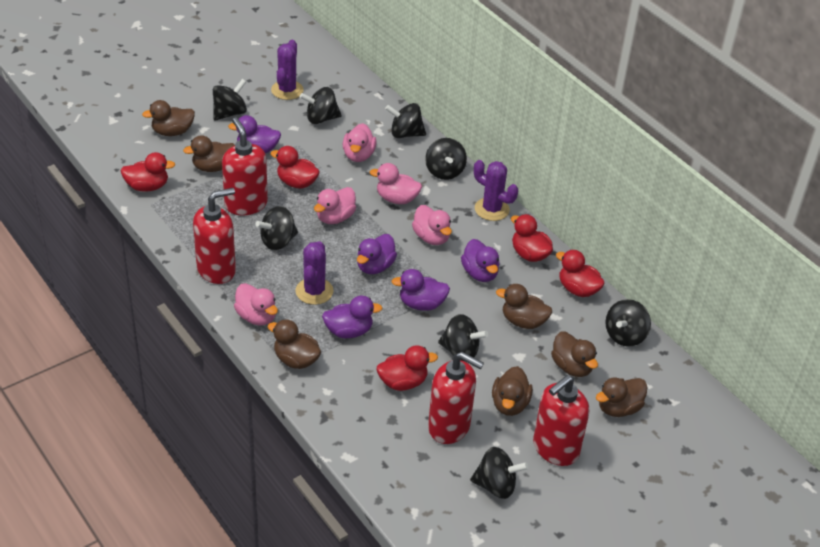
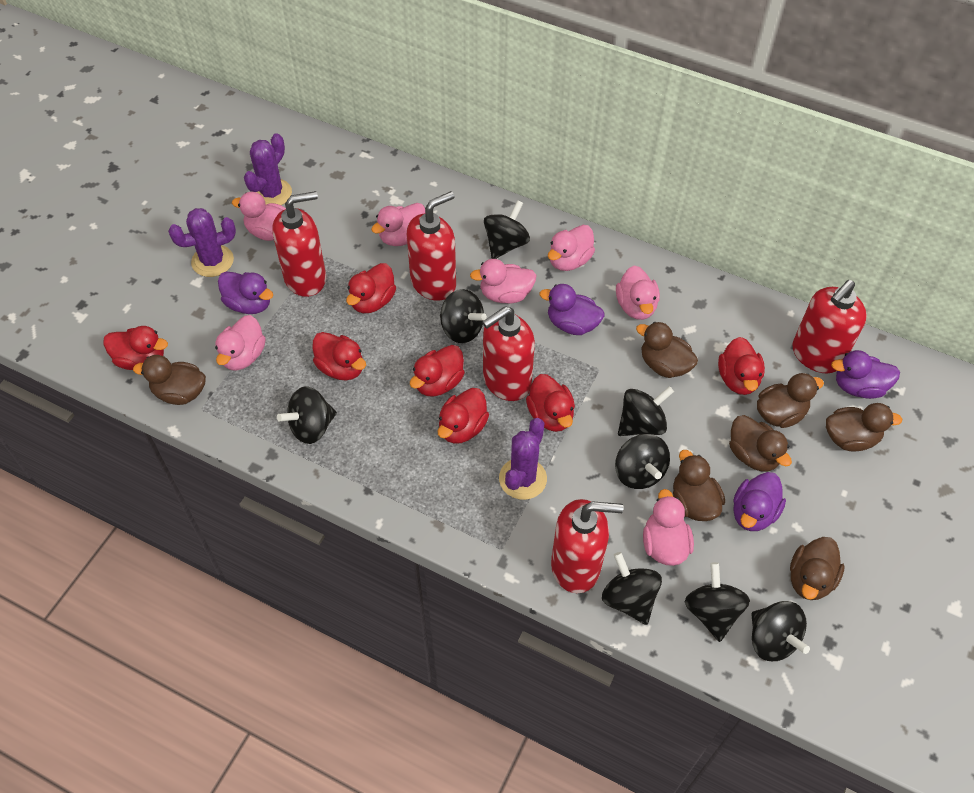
pink duck: [234,283,278,326] [314,187,356,224] [342,123,377,162] [370,163,422,204] [412,205,452,245] = 5 -> [215,315,266,371] [232,192,286,241] [371,203,425,246] [470,259,537,304] [548,225,595,271] [616,266,660,320] [643,489,694,566] = 7
purple duck: [228,115,281,153] [322,296,383,338] [357,234,397,274] [391,269,450,311] [461,239,500,282] = 5 -> [218,271,273,314] [539,284,604,335] [733,472,786,531] [831,350,900,399] = 4
red duck: [120,152,175,192] [271,146,320,189] [377,345,438,391] [511,214,553,262] [556,250,605,297] = 5 -> [103,326,168,370] [313,332,366,380] [346,263,396,313] [410,345,465,397] [438,388,489,444] [526,374,575,432] [718,337,765,395] = 7
red soap dispenser: [193,188,236,284] [222,118,268,216] [428,352,484,444] [533,375,589,466] = 4 -> [272,191,326,297] [407,191,456,300] [482,306,535,401] [551,499,623,593] [792,280,867,373] = 5

